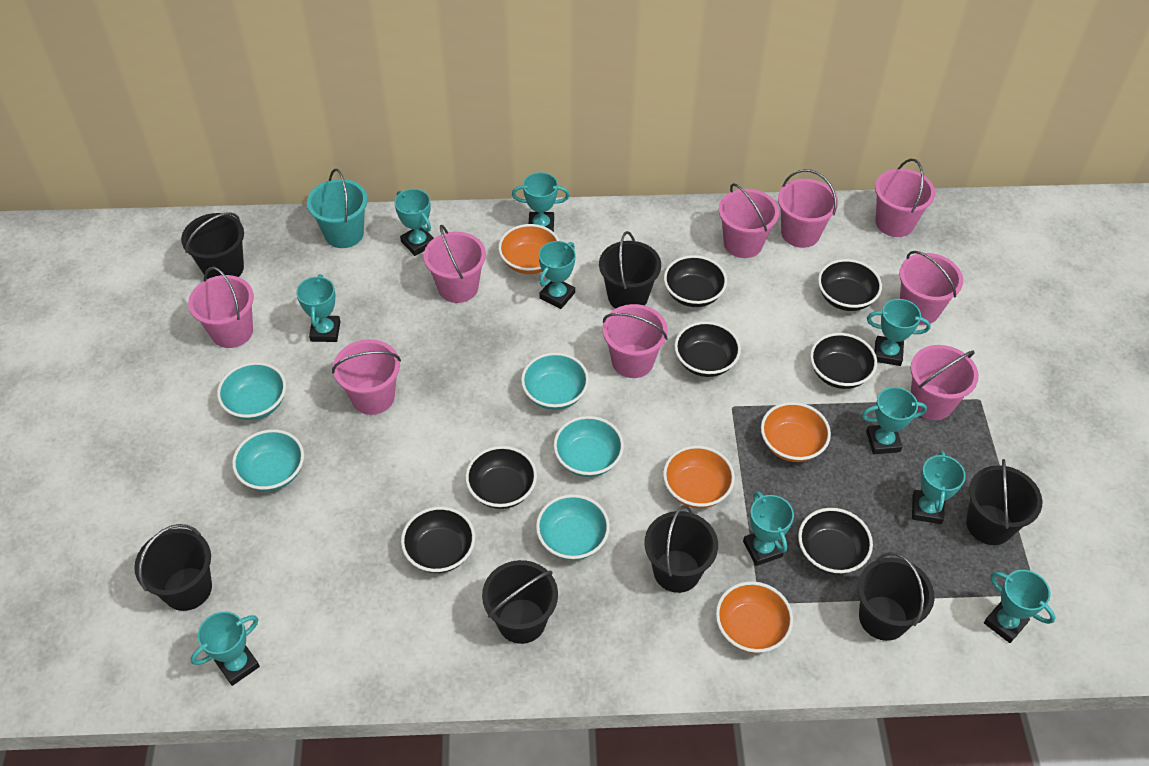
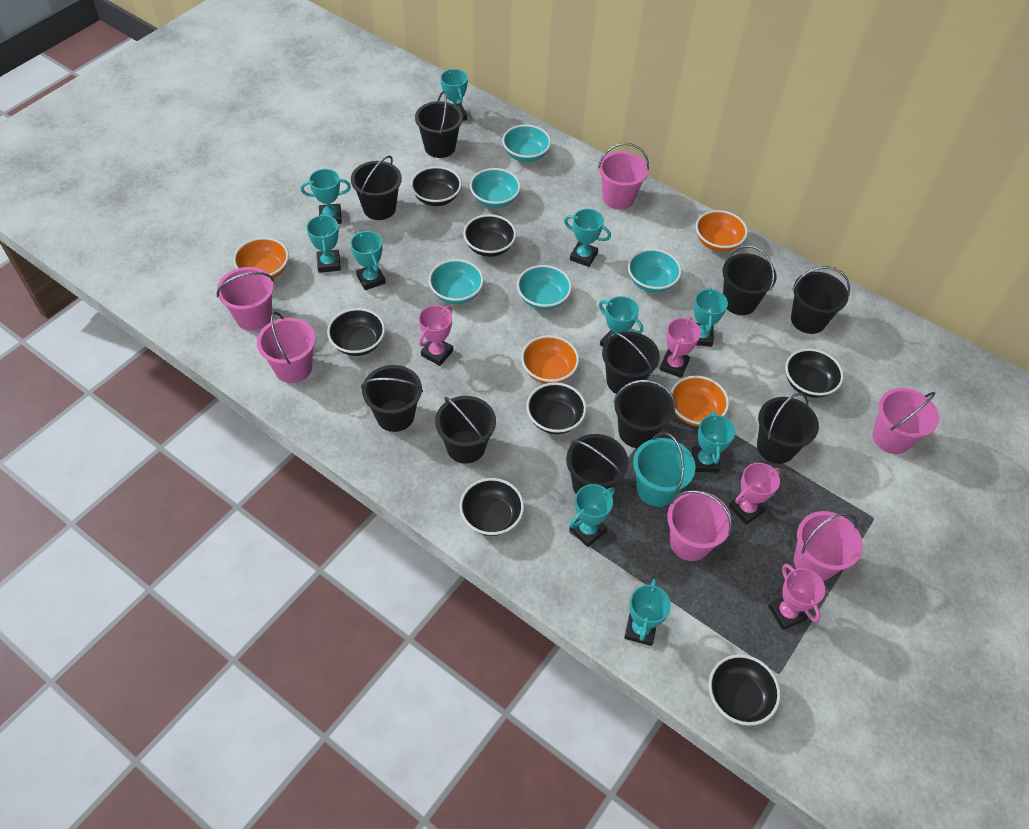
black bucket: [134,524,212,611] [181,212,244,279] [482,560,558,644] [599,231,661,309] [645,505,718,593] [858,552,934,641] [966,459,1042,545] = 7 -> [351,156,402,220] [361,365,423,432] [415,91,463,158] [435,396,496,464] [566,434,629,494] [602,331,660,394] [614,380,676,448] [722,245,777,315] [757,393,819,464] [791,266,850,334] = 10
pink bucket: [188,267,254,348] [332,339,401,415] [423,225,486,303] [603,304,668,378] [719,183,779,258] [778,169,838,248] [875,159,935,237] [899,251,963,325] [910,345,979,420] = 9 -> [217,267,274,331] [257,312,316,383] [598,143,649,210] [667,490,732,561] [794,511,863,581] [872,388,939,454] = 6
pink trophy: none = 0 -> [418,305,453,366] [660,317,701,378] [729,463,781,525] [768,564,825,630] = 4

